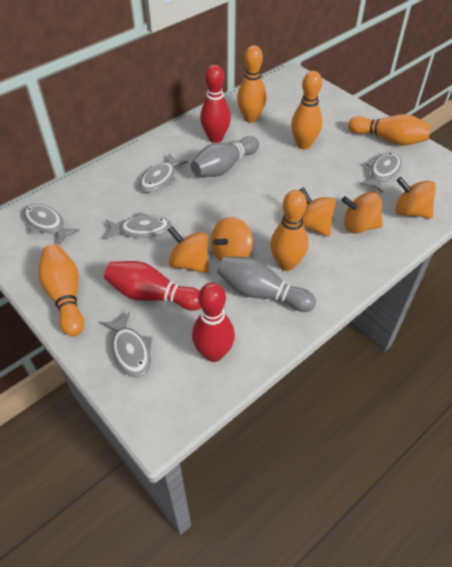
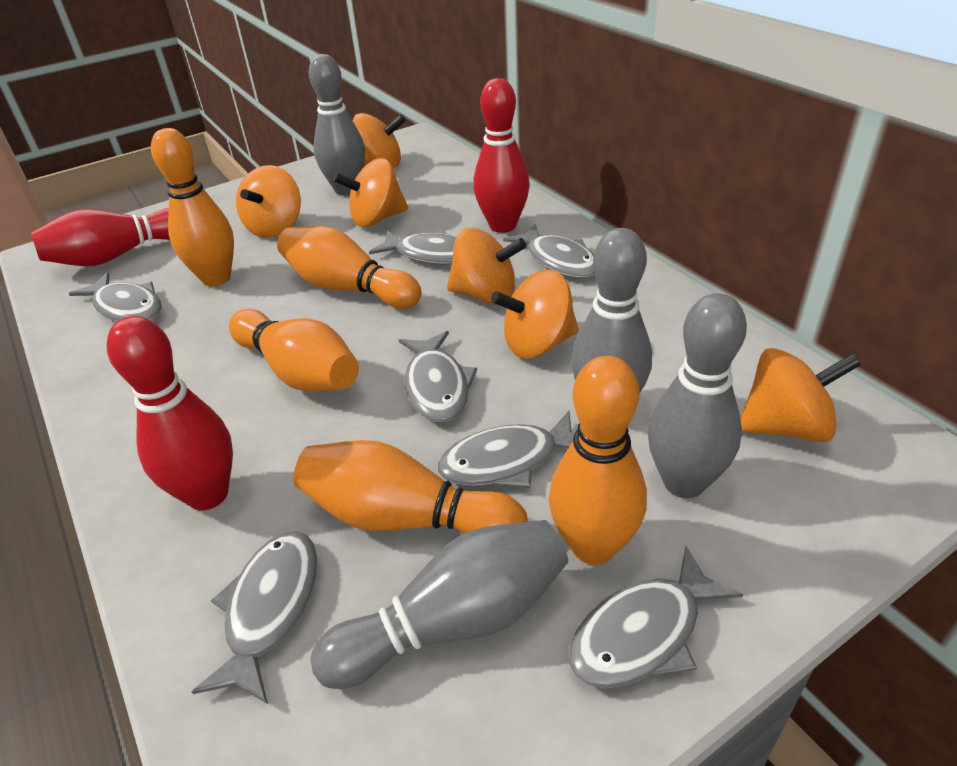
grey bowling pin: [191,136,259,177] [217,256,316,312] = 2 -> [309,54,365,196] [311,520,568,689] [571,228,652,394] [648,293,747,498] = 4
grey fish: [23,204,80,246] [102,312,152,378] [105,212,172,240] [139,154,188,193] [360,152,402,193] = 5 -> [69,272,162,322] [192,531,317,704] [369,230,457,265] [399,331,477,422] [438,411,575,488] [503,224,595,278] [569,546,743,688] = 7
orange spinning top: [168,226,209,273] [211,217,253,262] [299,187,336,237] [341,192,383,233] [395,177,436,218] = 5 -> [236,165,301,238] [333,158,408,227] [352,113,406,168] [447,228,526,305] [491,270,579,359] [740,348,861,442] = 6

